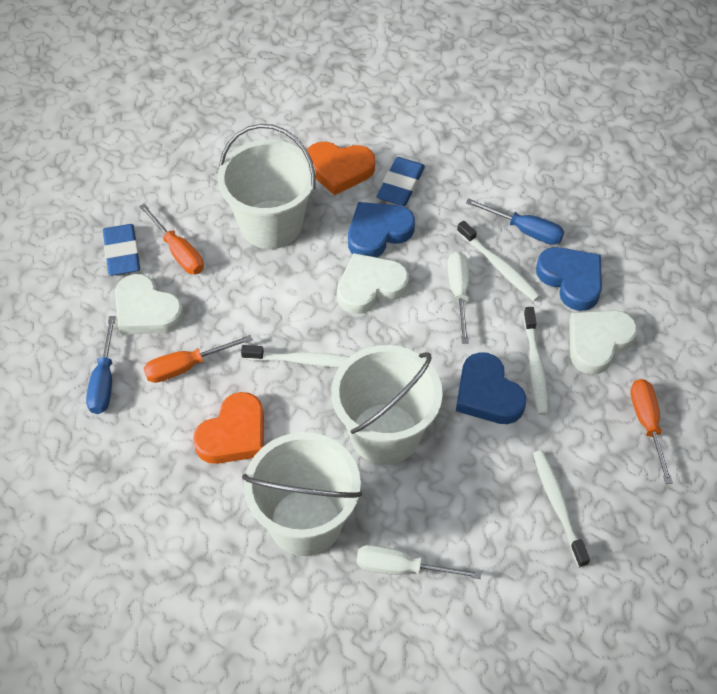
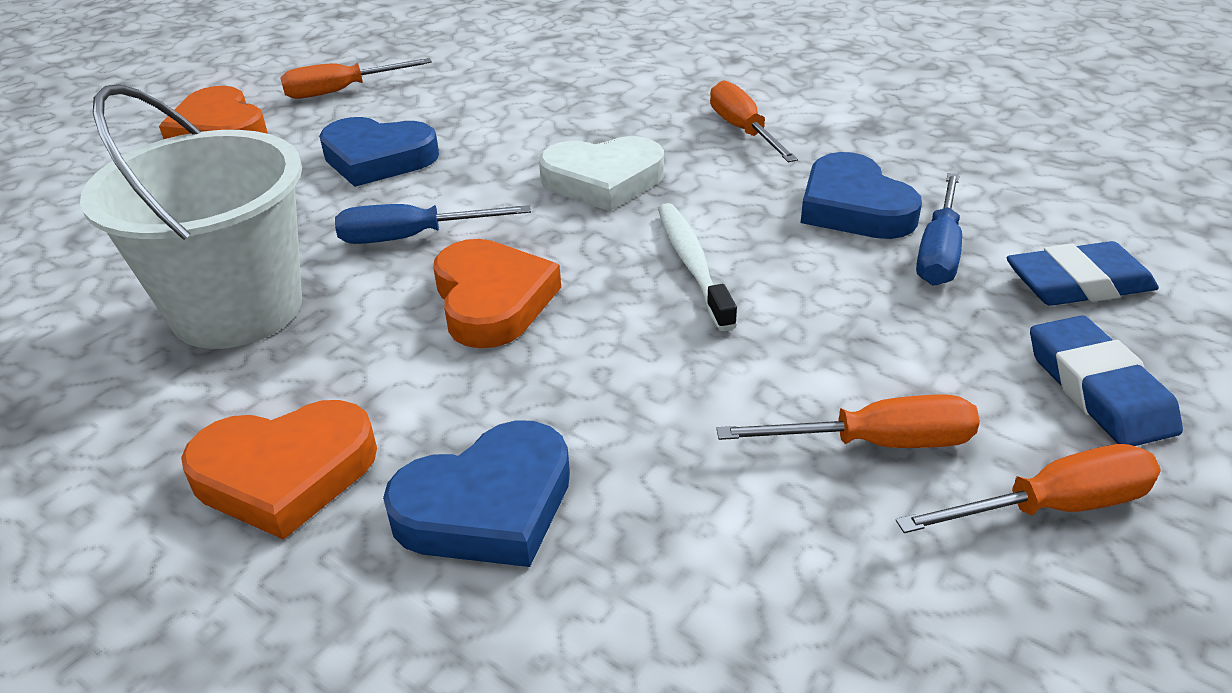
orange heart: [193,392,264,464] [307,142,375,195] = 2 -> [159,86,268,139] [181,400,377,540] [433,239,561,348] = 3
orange screwdriver: [139,203,204,274] [144,335,253,383] [630,379,673,484] = 3 -> [281,58,432,99] [710,80,798,162] [716,394,980,448] [896,444,1161,533] = 4
white bucket: [217,124,316,249] [242,432,362,556] [331,345,443,465] = 3 -> [80,84,302,349] = 1
white heart: [115,274,184,335] [337,253,409,314] [569,310,638,375] = 3 -> [539,136,664,211] = 1
white screwdriver: [356,545,481,579] [447,252,469,344] = 2 -> none = 0
white toothbrush: [241,345,350,368] [457,221,540,301] [523,307,549,415] [533,450,590,568] = 4 -> [658,203,737,331] = 1

